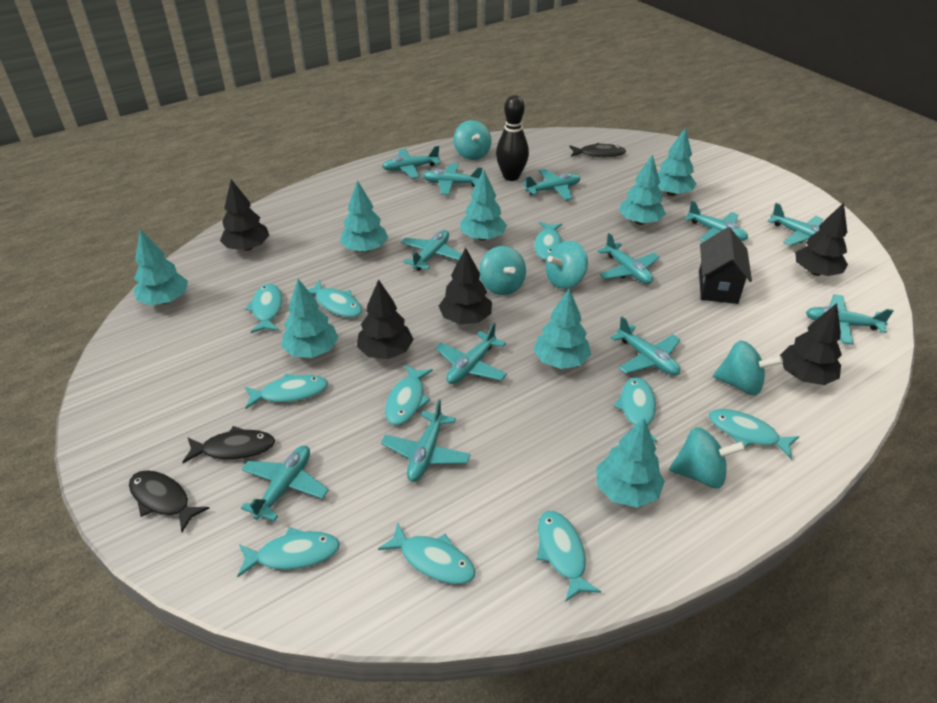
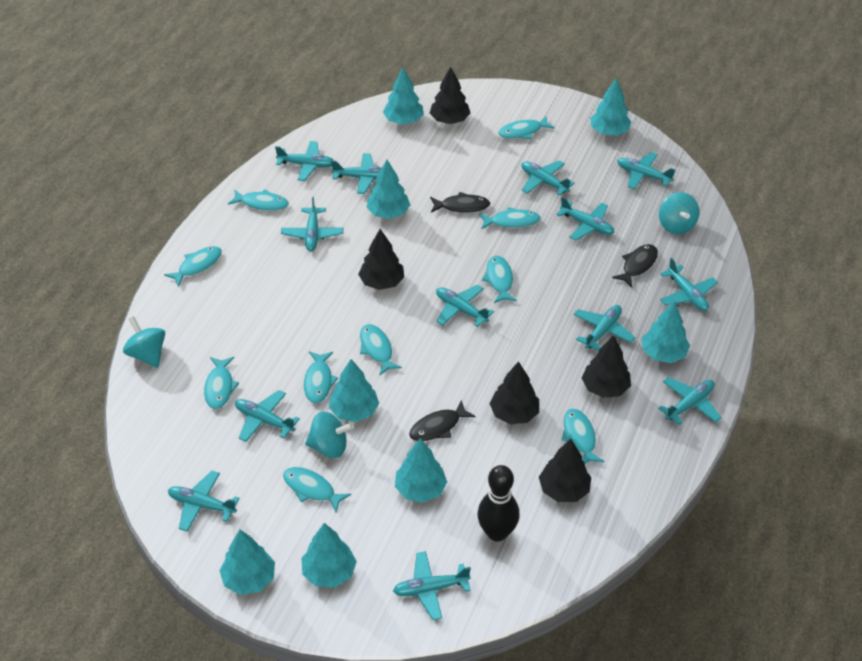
black house: [699,227,752,304] = 1 -> none = 0
turquoise plane: [241,446,329,521] [381,399,471,482] [382,146,440,178] [401,230,462,271] [422,163,482,195] [435,323,507,384] [523,169,580,200] [598,233,659,284] [610,317,680,375] [684,201,748,242] [768,203,823,246] [806,294,894,345] = 12 -> [168,470,240,532] [235,390,300,442] [275,141,334,181] [281,197,343,251] [331,153,382,194] [393,551,471,620] [436,284,494,327] [521,160,574,196] [556,197,614,241] [574,305,636,351] [617,152,675,190] [658,377,722,425] [660,258,718,311] = 13
turquoise spinning top: [454,120,491,160] [479,246,526,295] [546,241,588,289] [669,427,746,489] [713,340,783,395] = 5 -> [123,316,165,368] [305,411,354,458] [659,192,699,234] = 3

